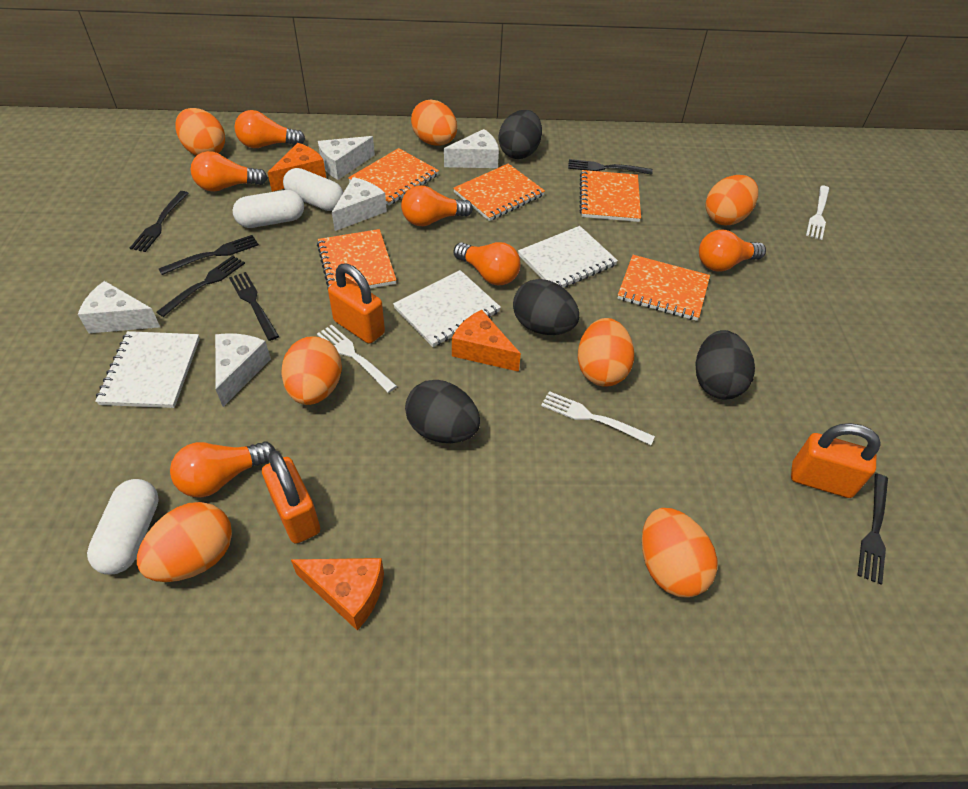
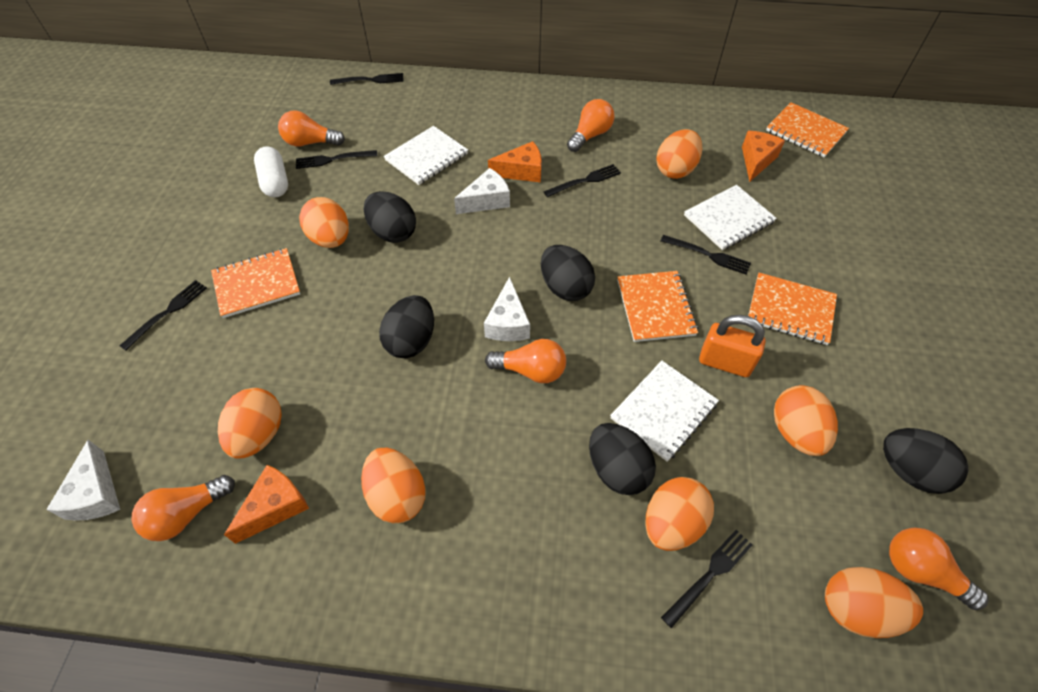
black egg: [405,380,480,443] [499,110,542,159] [513,279,579,335] [696,330,755,400] = 4 -> [364,191,416,243] [379,295,434,358] [541,245,595,301] [589,423,656,495] [883,428,969,494] = 5
orange light bulb: [170,441,276,498] [191,151,268,192] [235,110,305,148] [401,185,473,226] [454,242,521,285] [699,230,766,272] = 6 -> [132,475,235,541] [278,110,345,147] [485,339,566,383] [567,99,614,152] [889,528,989,610] = 5
orange notebook: [317,229,396,289] [348,148,439,206] [453,164,545,221] [579,170,641,222] [617,255,710,321] = 5 -> [211,248,300,318] [617,271,698,342] [748,273,837,345] [766,102,849,157] = 4
orange padlock: [262,450,320,544] [328,263,385,344] [791,423,881,498] = 3 -> [699,315,765,377] = 1
white capsule: [87,479,159,575] [233,190,304,228] [283,168,343,211] = 3 -> [254,146,288,197] = 1
white cheese: [78,281,160,333] [215,333,271,407] [318,136,375,180] [332,177,387,231] [444,129,499,168] = 5 -> [46,440,120,521] [454,168,510,214] [484,277,530,341] = 3
white fork: [317,325,397,393] [541,391,655,445] [806,185,830,240] = 3 -> none = 0

